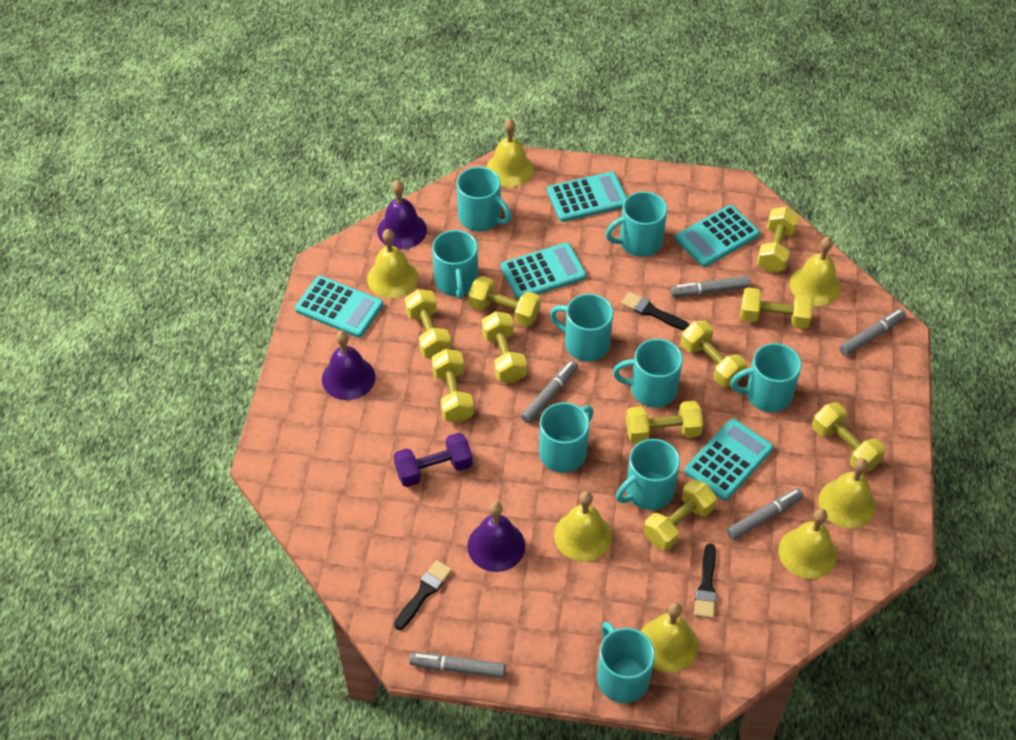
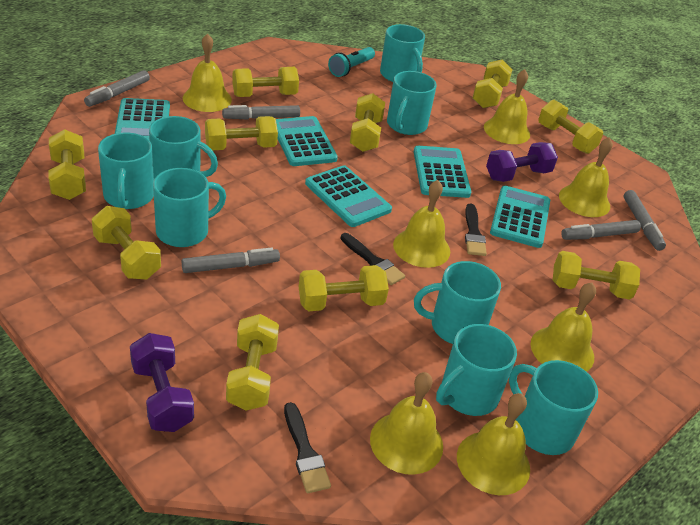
purple bell: [322,330,375,400] [377,180,427,249] [467,501,525,572] = 3 -> none = 0
purple dumbbell: [394,433,472,487] = 1 -> [130,333,194,432] [486,142,558,182] = 2
turquoise flashlight: none = 0 -> [328,47,375,77] = 1
turquoise mug: [432,230,478,299] [457,167,511,231] [539,402,594,473] [550,294,613,361] [597,622,655,703] [605,192,667,257] [613,339,683,408] [616,439,680,510] [730,343,802,412] = 9 -> [98,133,154,209] [149,116,218,179] [153,168,226,247] [380,24,425,82] [387,71,437,135] [414,261,501,344] [436,324,517,416] [509,360,598,455] = 8

